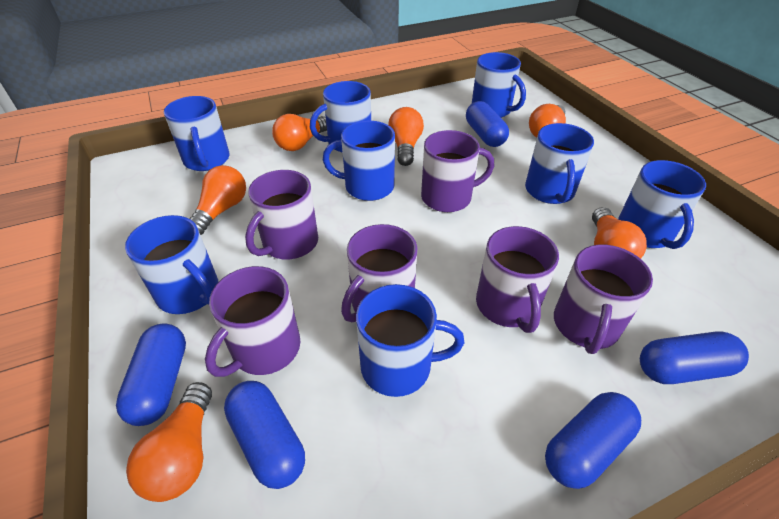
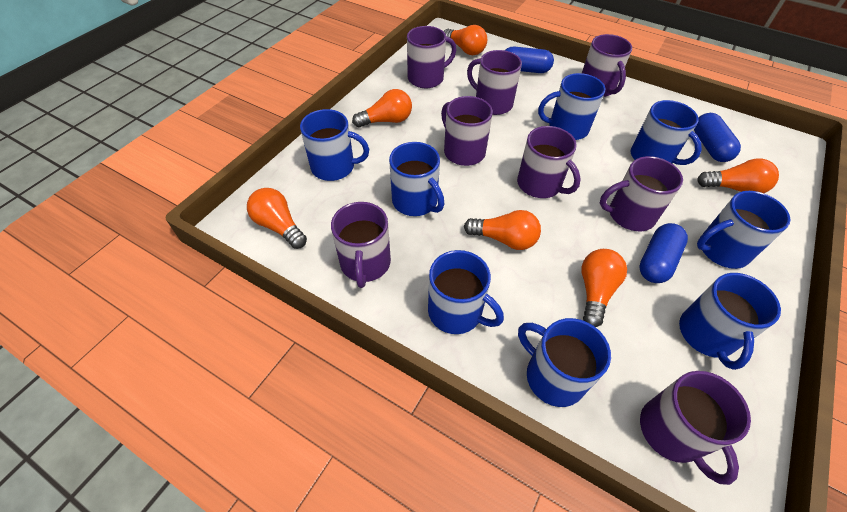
blue capsule: [116,323,186,426] [224,381,305,489] [466,101,509,147] [545,392,641,489] [640,331,749,384] = 5 -> [505,47,554,73] [639,223,688,283] [694,113,741,162] = 3
purple mug: [205,266,300,377] [245,170,318,259] [341,224,417,322] [421,130,494,212] [476,226,559,333] [554,245,653,354] = 6 -> [331,202,391,288] [407,26,456,88] [441,96,493,166] [467,50,522,115] [517,126,581,198] [582,34,632,97] [600,156,683,231] [640,371,751,485] = 8

